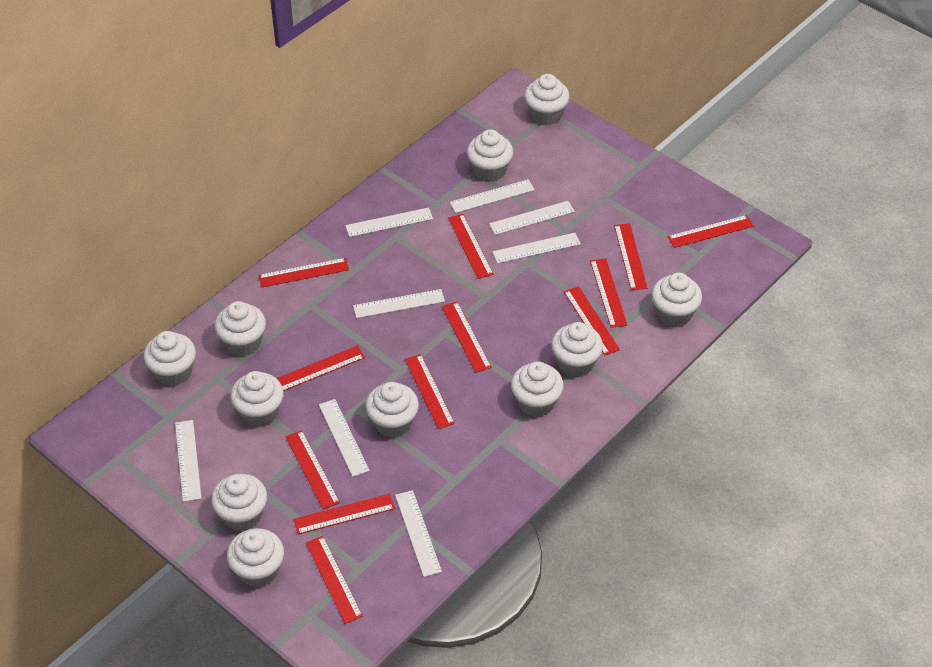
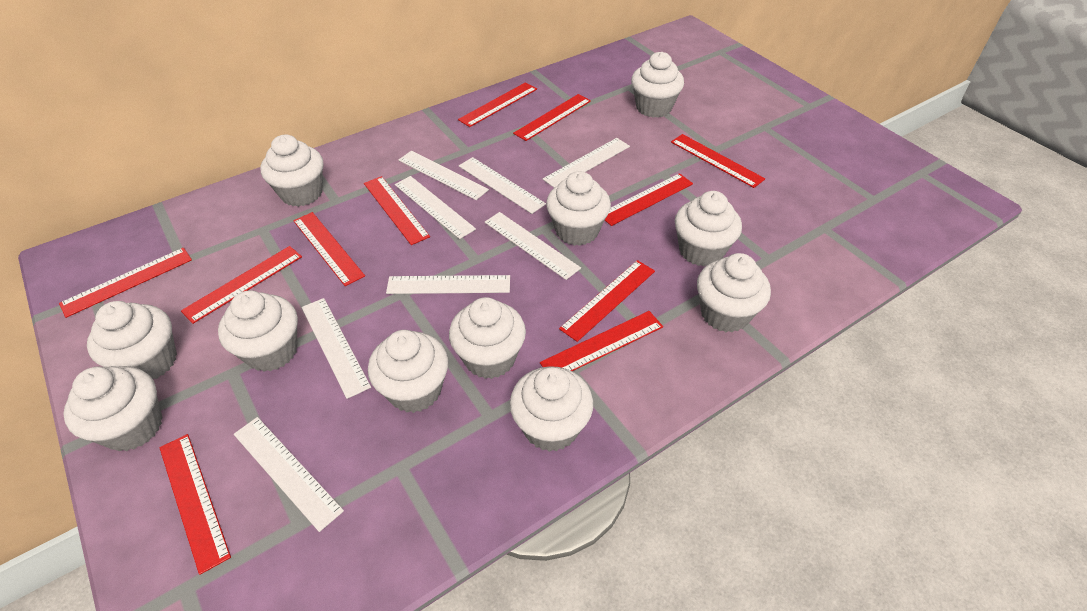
red ruler: [258,258,349,287] [277,346,365,391] [286,430,340,510] [293,494,395,535] [306,536,363,624] [405,354,455,429] [442,302,492,373] [448,214,493,279] [564,286,620,355] [590,258,627,328] [614,223,647,290] [668,215,753,248] = 12 -> [59,248,192,318] [159,434,231,575] [181,246,302,324] [293,212,365,286] [364,176,430,245] [458,82,537,127] [513,94,591,141] [540,311,663,371] [559,260,655,342] [605,173,693,226] [671,134,765,188] = 11

